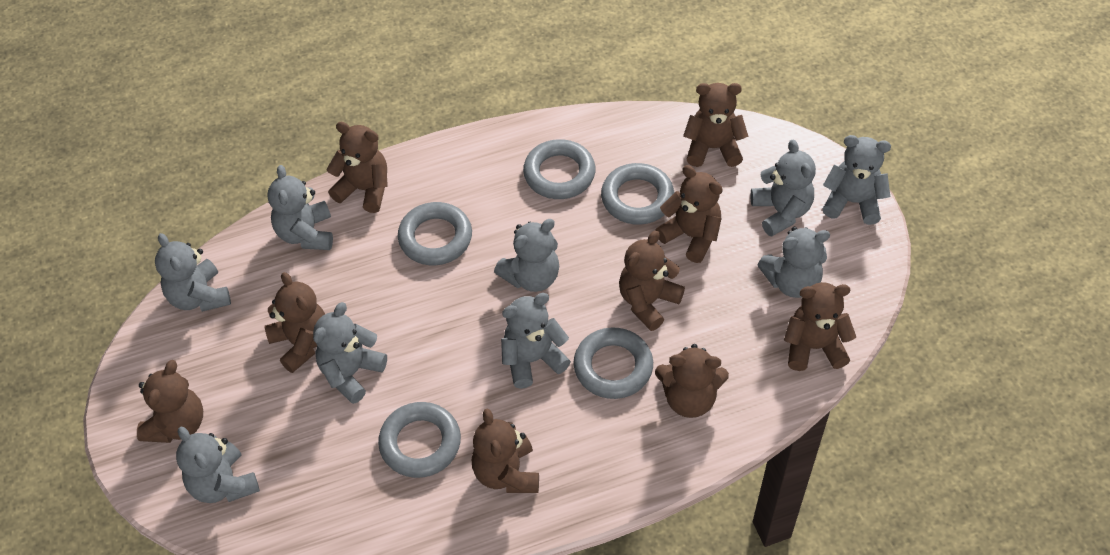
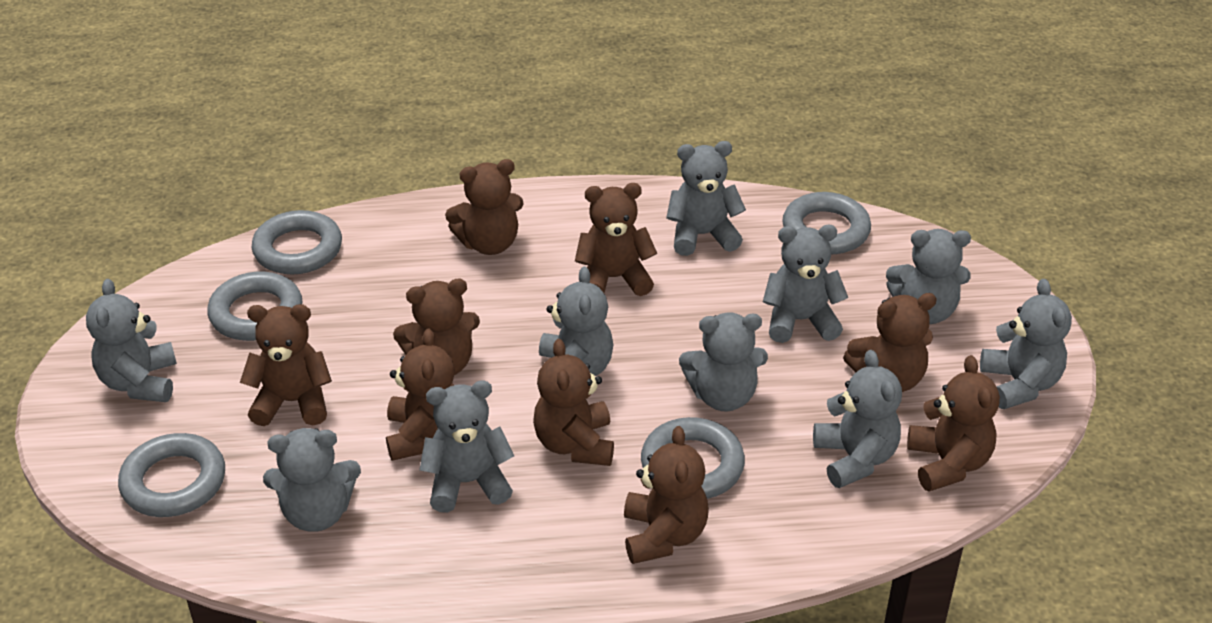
grey teddy bear: [155,233,231,312] [176,427,260,503] [267,165,333,250] [313,302,387,404] [494,219,559,292] [501,293,571,389] [751,139,816,237] [757,227,830,298] [823,135,891,225] = 9 -> [86,279,177,402] [263,428,361,532] [419,380,514,513] [539,266,613,376] [666,141,746,256] [679,312,768,411] [763,225,848,343] [813,350,902,488] [886,229,971,324] [980,279,1072,409] = 10

